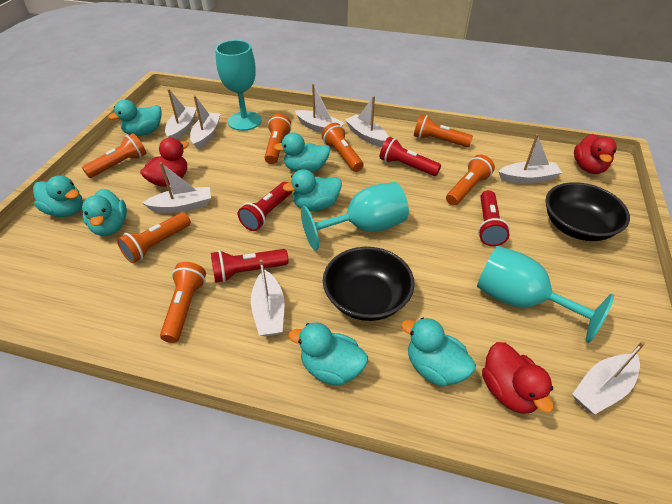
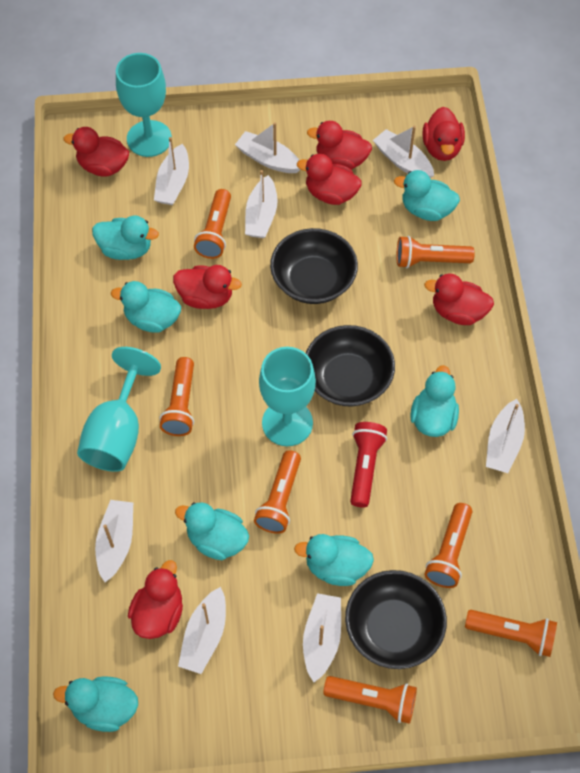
black bowl: [323,247,415,321] [545,182,630,241] = 2 -> [270,228,358,304] [306,325,395,407] [345,570,447,669] = 3
red duck: [140,138,189,187] [482,342,554,414] [574,134,617,174] = 3 -> [64,127,129,177] [128,560,183,639] [173,265,242,309] [297,154,362,205] [307,121,372,170] [423,107,465,161] [424,273,494,325] = 7
red flashlight: [211,249,289,283] [238,182,292,231] [380,137,441,176] [478,190,510,246] = 4 -> [350,422,387,507] = 1

